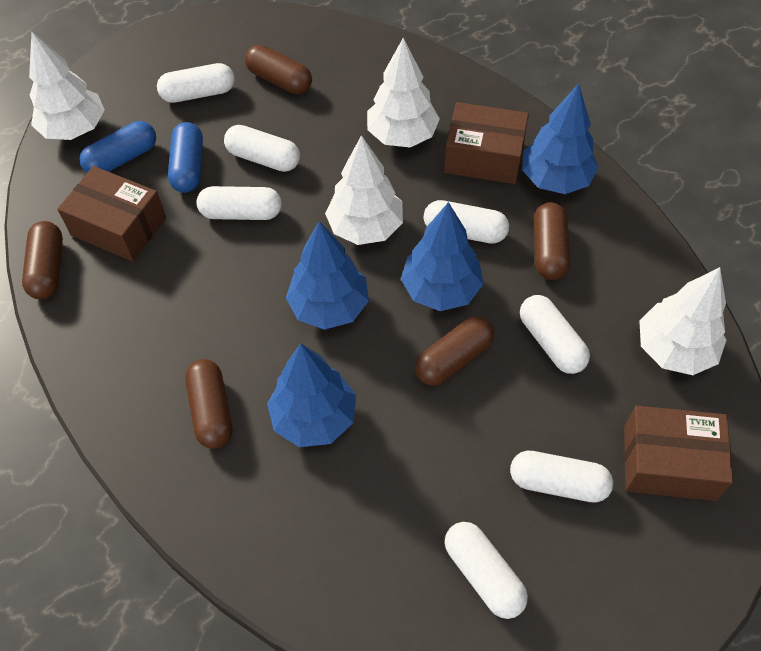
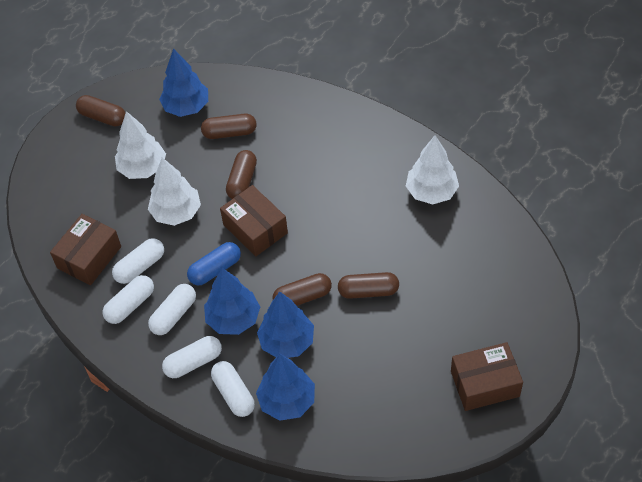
blue capsule: [80,121,156,173] [168,122,203,193] = 2 -> [187,242,241,286] = 1
white capsule: [157,63,235,103] [197,186,282,220] [224,125,300,172] [424,200,509,244] [445,522,528,619] [510,451,613,503] [520,295,590,374] = 7 -> [103,275,154,324] [112,238,164,284] [148,284,196,335] [162,336,222,378] [211,361,255,417] = 5
white tree: [29,32,105,140] [325,135,403,245] [367,38,440,147] [639,267,726,375] = 4 -> [115,111,166,179] [148,158,201,226] [406,135,459,205] = 3

